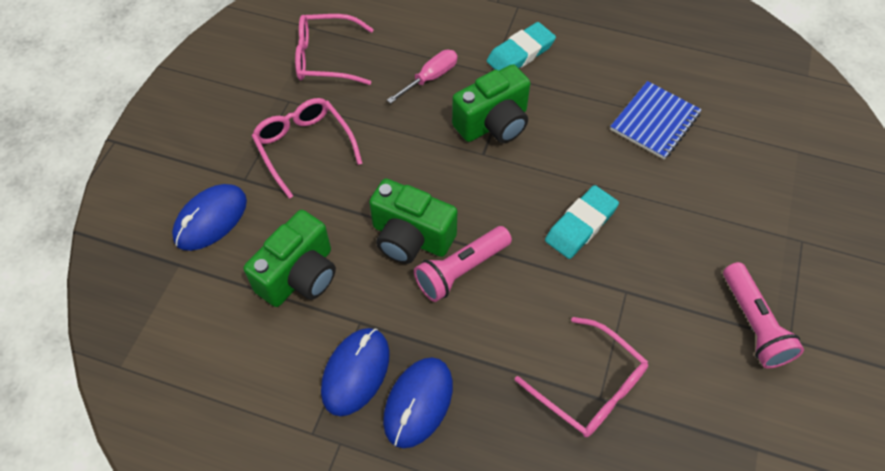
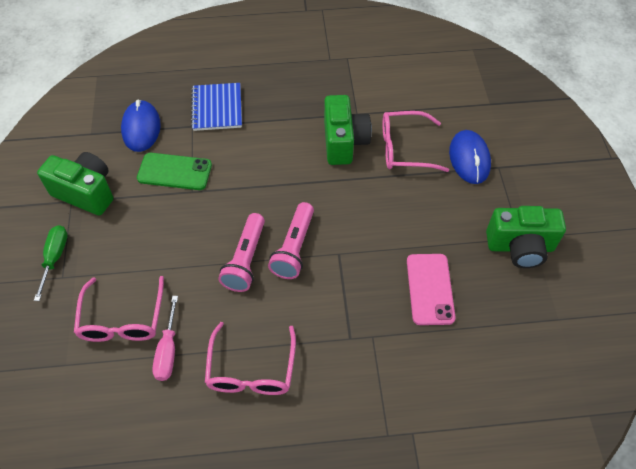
blue mouse: [172,184,247,251] [321,328,389,416] [383,357,453,448] = 3 -> [121,100,161,152] [449,130,491,184] = 2
green phone: none = 0 -> [137,153,212,190] = 1
green screwdriver: none = 0 -> [34,225,68,301] = 1
pink phone: none = 0 -> [407,254,455,325] = 1
turquoise eraser: [487,22,556,71] [545,185,619,259] = 2 -> none = 0

